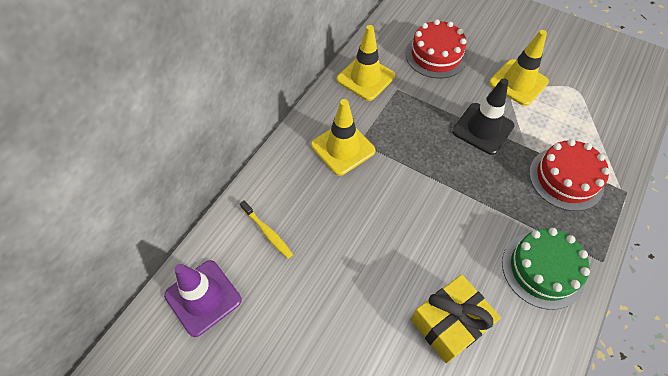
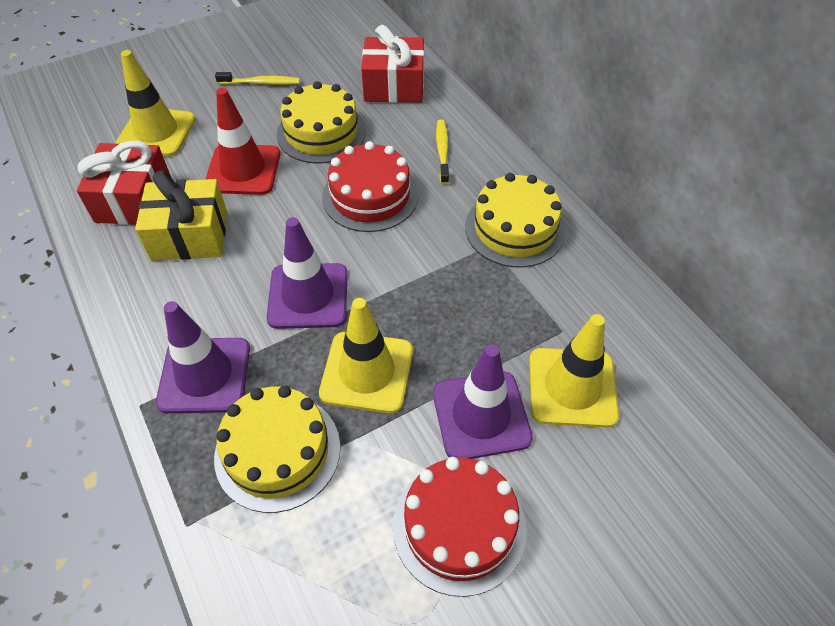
black traffic cone: [452,78,515,155] = 1 -> none = 0
green cake: [502,228,590,310] = 1 -> none = 0
purple traffic cone: [164,260,241,337] = 1 -> [156,301,250,414] [266,217,348,329] [433,345,533,459] = 3
red gift: none = 0 -> [77,141,171,225] [361,25,424,103] = 2
red traffic cone: none = 0 -> [205,88,280,195] = 1
yellow cake: none = 0 -> [214,385,340,513] [277,81,366,163] [465,173,566,268] = 3
yellow toothbrush: [240,200,293,259] = 1 -> [215,72,300,85] [436,119,449,184] = 2

